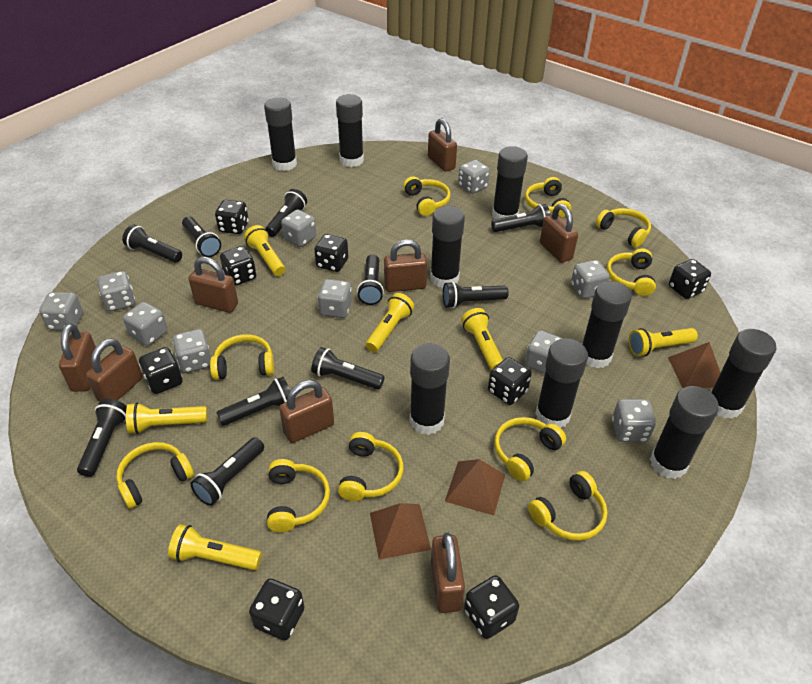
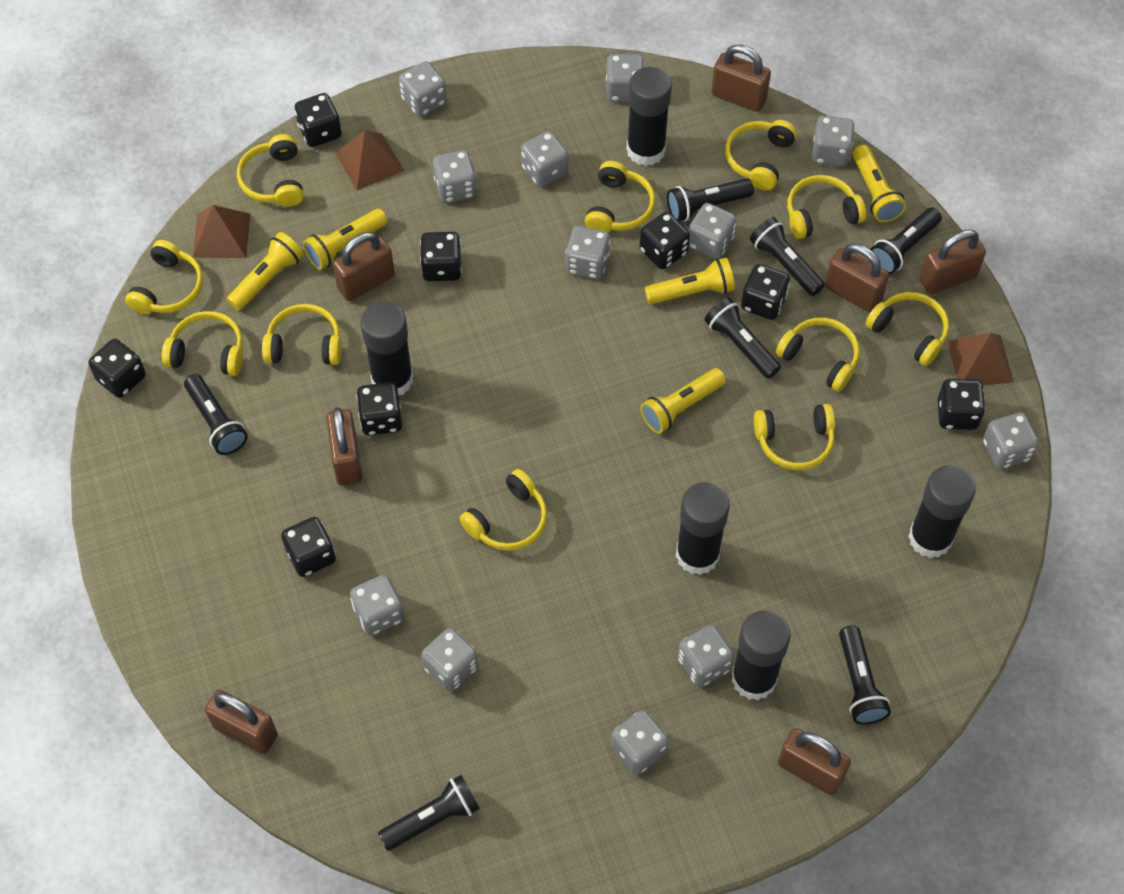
black flashlight: [77,399,127,477] [122,225,182,263] [182,216,221,257] [190,437,264,506] [216,377,290,426] [265,189,307,237] [311,347,385,390] [357,254,384,305] [443,281,509,308] [491,204,551,232] = 10 -> [184,374,248,455] [378,775,480,851] [667,178,754,221] [704,298,781,379] [750,217,825,296] [839,626,891,725] [870,207,942,274] = 7
black glue stick: [264,98,297,171] [336,94,364,167] [410,343,450,435] [430,206,465,288] [492,146,528,220] [535,338,588,428] [582,281,632,368] [650,386,719,479] [711,329,776,419] = 9 -> [360,302,413,395] [626,67,672,166] [676,482,730,575] [732,611,791,701] [908,465,976,558] = 5
brown padlock: [59,324,100,392] [86,338,143,402] [189,257,238,313] [279,380,334,443] [384,239,427,292] [428,118,457,172] [431,533,465,613] [540,204,578,263] = 8 -> [205,690,278,754] [326,407,362,485] [333,232,395,301] [711,44,771,112] [778,728,851,795] [825,243,889,312] [919,229,986,294] = 7
grey dice: [39,292,83,330] [97,271,135,312] [123,302,168,346] [172,329,211,373] [281,209,316,247] [318,279,352,318] [458,160,490,194] [525,330,563,374] [571,260,610,299] [612,399,656,442] = 10 -> [350,575,404,635] [399,61,447,117] [421,628,478,691] [433,150,477,203] [521,131,568,187] [565,226,610,279] [606,54,645,102] [611,710,669,774] [678,625,734,687] [689,203,737,259] [812,116,855,166] [983,412,1039,469] = 12
yellow flashlight: [126,402,207,434] [168,524,262,570] [244,225,285,276] [366,293,414,352] [461,308,503,370] [628,328,698,357] = 6 -> [227,232,304,311] [303,209,387,270] [640,368,726,434] [644,258,735,304] [853,145,906,223] = 5
yellow headphones: [116,442,194,509] [210,334,274,380] [267,459,330,532] [338,432,403,501] [403,176,450,216] [494,417,566,481] [525,177,571,218] [528,471,607,541] [596,208,651,248] [606,248,656,296] = 10 -> [125,240,203,314] [162,311,243,376] [237,134,303,207] [262,304,342,365] [460,469,547,551] [585,161,655,232] [725,120,797,190] [754,404,835,470] [776,318,860,392] [787,175,866,239] [866,292,949,366] = 11

